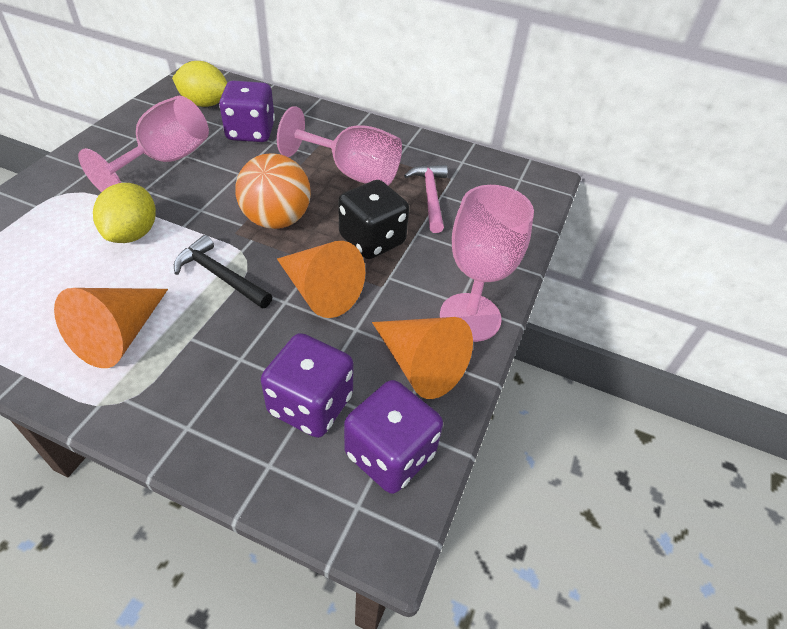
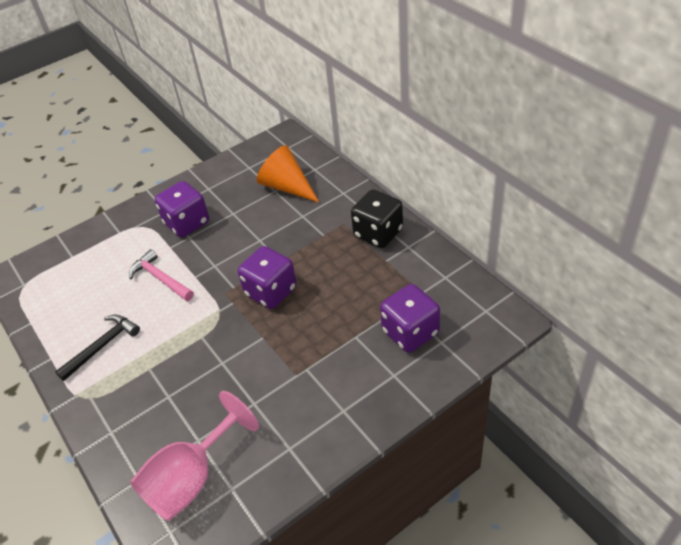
orange ball: [235,153,311,229] = 1 -> none = 0
orange cone: [54,288,168,368] [277,241,365,318] [372,317,473,399] = 3 -> [257,145,319,202] = 1
pink goblet: [78,96,209,192] [277,106,402,186] [440,185,534,342] = 3 -> [130,391,259,521] = 1
yellow lemon: [93,183,156,243] [172,61,227,107] = 2 -> none = 0

